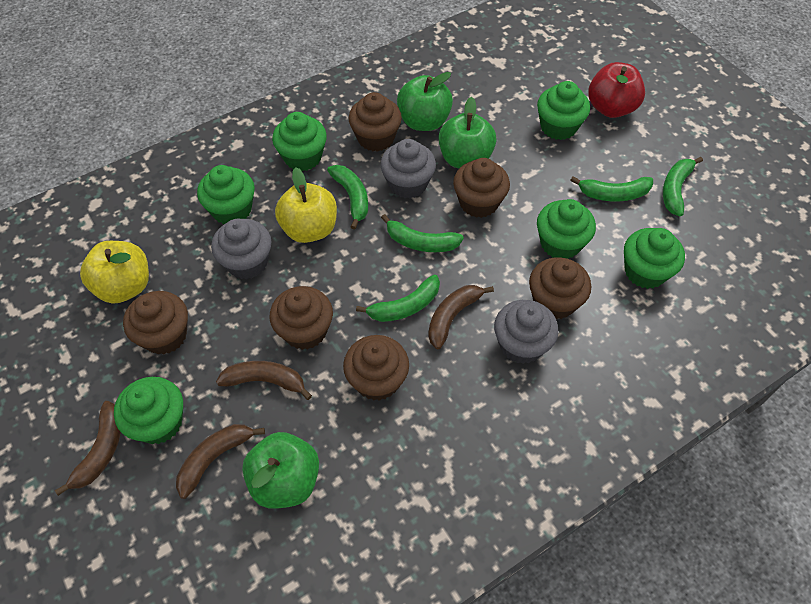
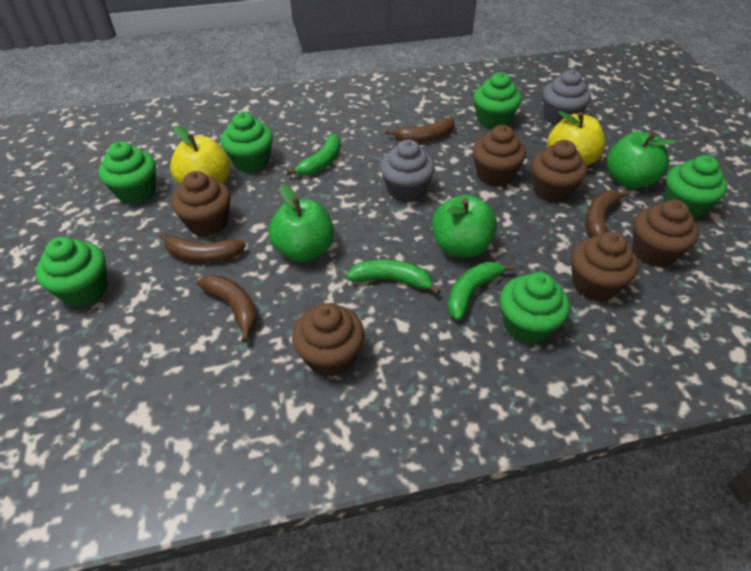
green banana: [327,165,368,229] [356,275,440,322] [381,214,464,252] [570,176,653,201] [663,157,703,216] = 5 -> [286,134,341,175] [347,259,441,295] [447,262,515,321] = 3
grey cupcake: [211,219,272,279] [380,139,436,199] [494,300,559,364] = 3 -> [380,140,435,202] [543,70,591,125] = 2
red apple: [588,62,645,118] = 1 -> none = 0

